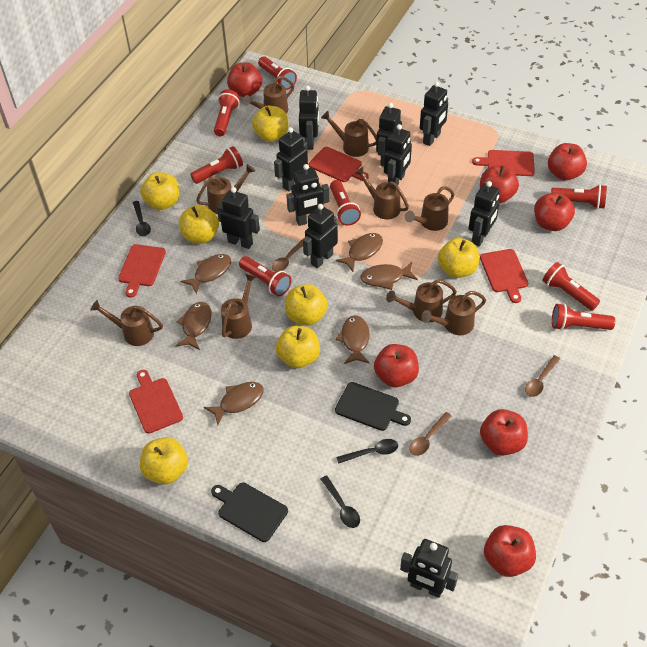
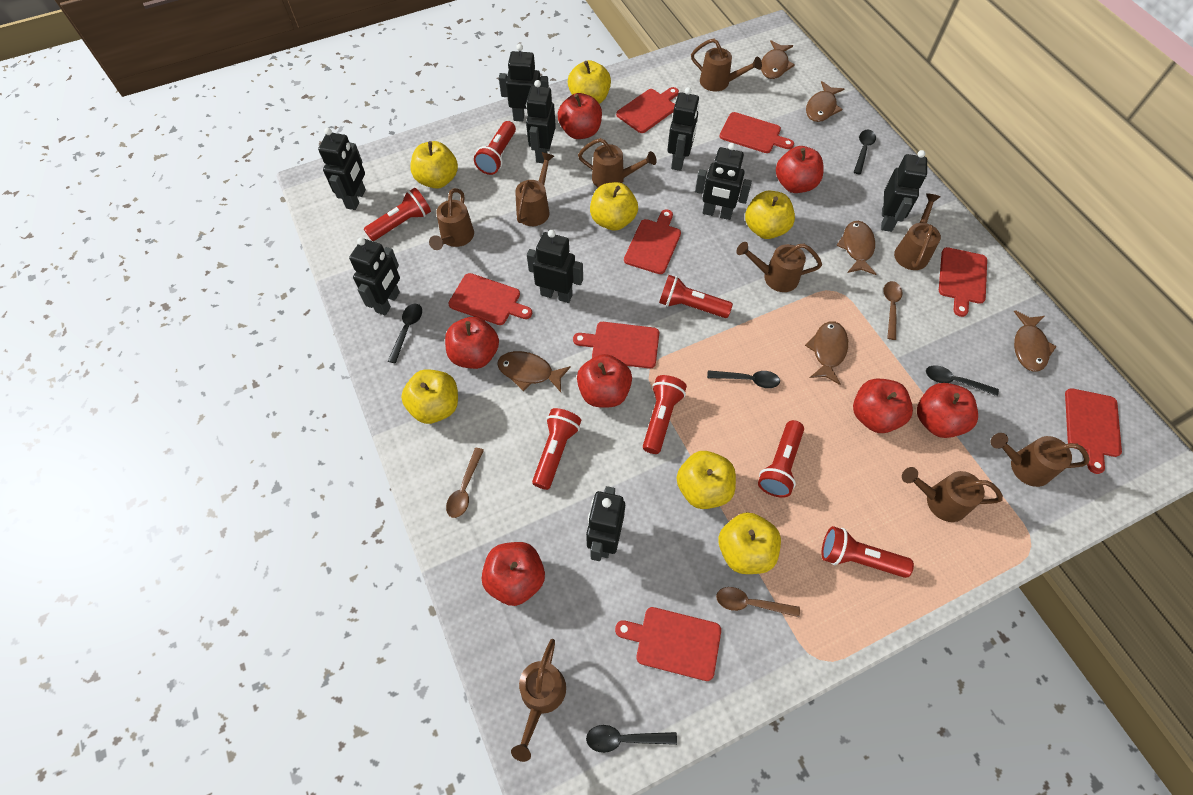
black cutting board: [211,482,288,542] [335,382,411,431] = 2 -> none = 0
black robot: [217,187,260,249] [274,127,308,191] [286,164,329,226] [299,85,319,150] [303,204,338,268] [376,103,402,167] [384,124,412,185] [400,539,458,598] [420,82,448,146] [469,181,500,246] = 10 -> [318,128,366,210] [349,237,400,315] [499,44,549,122] [526,80,556,163] [527,230,583,303] [586,486,625,561] [667,87,699,171] [695,143,752,220] [881,150,927,232] = 9
black spoon: [133,201,151,236] [321,475,360,528] [336,439,398,464] = 3 -> [388,304,422,363] [586,725,677,753] [707,370,780,388] [854,129,876,175] [926,365,999,396] = 5
red cutting board: [118,244,166,298] [129,370,183,434] [309,147,369,182] [472,150,535,176] [480,249,528,303] = 5 -> [448,273,532,325] [573,322,659,369] [615,607,721,681] [616,87,679,133] [624,209,681,274] [719,112,794,153] [939,247,987,317] [1065,388,1122,474] = 8
red flashlight: [190,146,243,184] [214,90,240,136] [239,256,291,296] [258,56,297,90] [330,180,361,226] [542,262,600,311] [551,185,607,209] [552,303,615,330] = 8 -> [364,188,431,241] [474,121,516,175] [532,408,581,490] [643,375,687,454] [659,275,733,318] [758,420,804,498] [822,526,914,578] = 7

